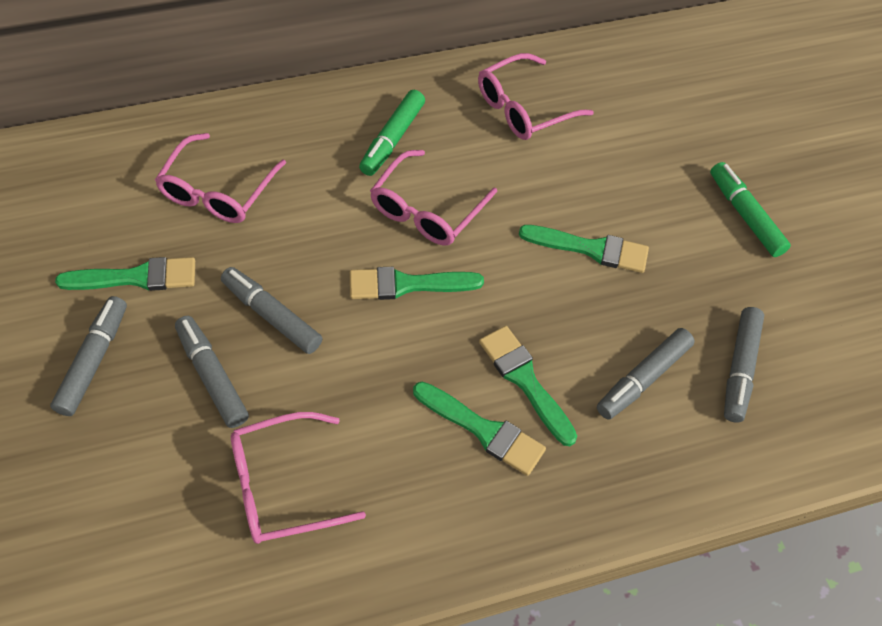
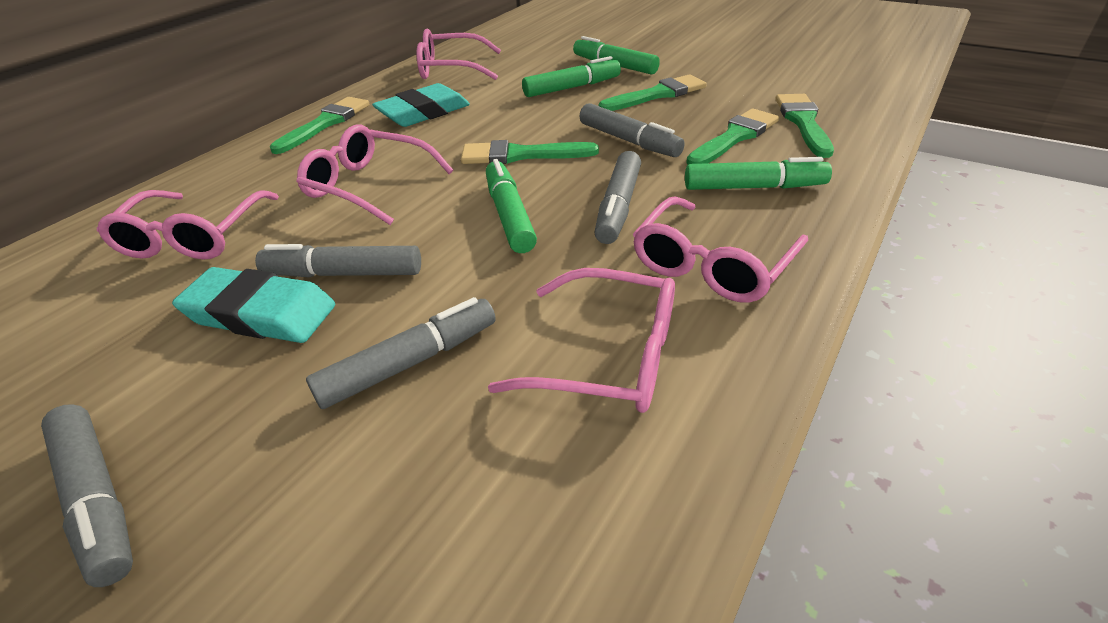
green marker: [359,90,425,176] [710,162,791,257] = 2 -> [486,159,537,253] [522,56,621,97] [573,36,660,75] [685,157,832,190] = 4
pink glasses: [155,133,286,223] [231,412,366,544] [370,150,497,246] [478,53,594,140] = 4 -> [97,190,279,260] [296,124,453,225] [417,29,501,80] [488,268,675,413] [633,196,808,302] = 5
turquoise eraser: none = 0 -> [172,267,335,343] [372,83,470,127] = 2

